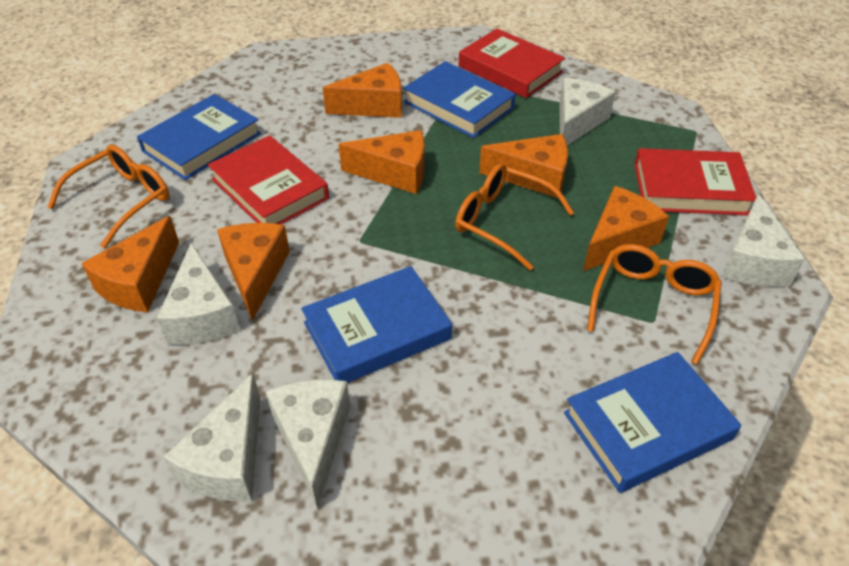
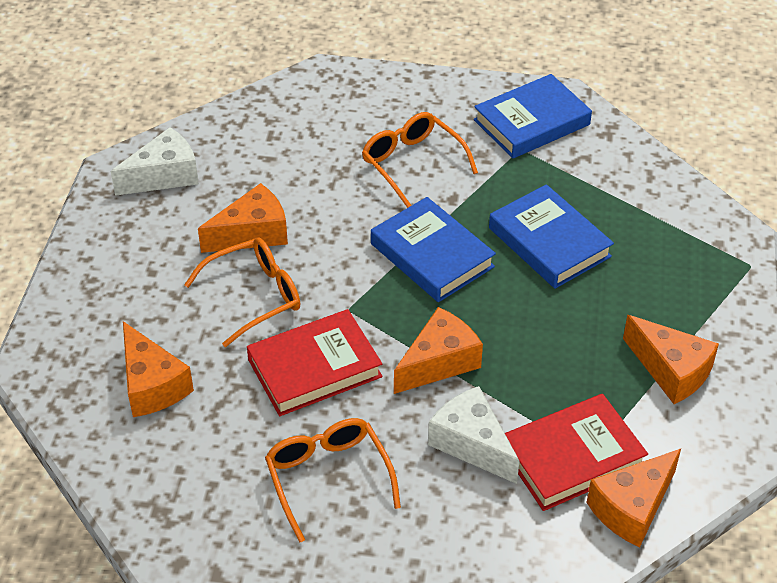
blue book: [137,94,261,180] [301,266,452,383] [403,61,516,138] [564,352,741,493] = 4 -> [371,197,496,302] [474,74,592,158] [489,184,614,289] = 3
orange cheese: [81,216,179,312] [217,223,290,321] [323,63,402,118] [339,130,424,194] [479,134,568,198] [583,186,669,271] = 6 -> [123,321,194,417] [198,183,288,253] [394,307,483,394] [587,449,681,547] [623,315,719,404] = 5
red book: [208,135,329,224] [459,29,565,98] [634,148,756,215] = 3 -> [247,309,383,416] [505,394,648,511] = 2
white cheese: [157,243,240,345] [163,373,261,502] [266,379,350,509] [559,78,616,146] [721,194,805,287] = 5 -> [111,127,199,196] [428,386,520,484] = 2

